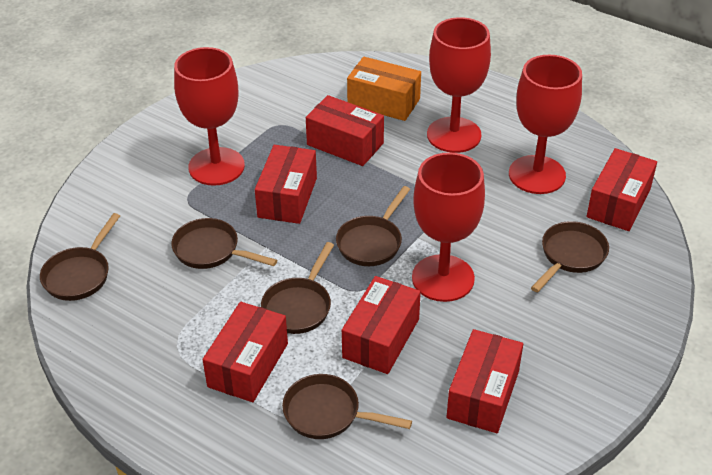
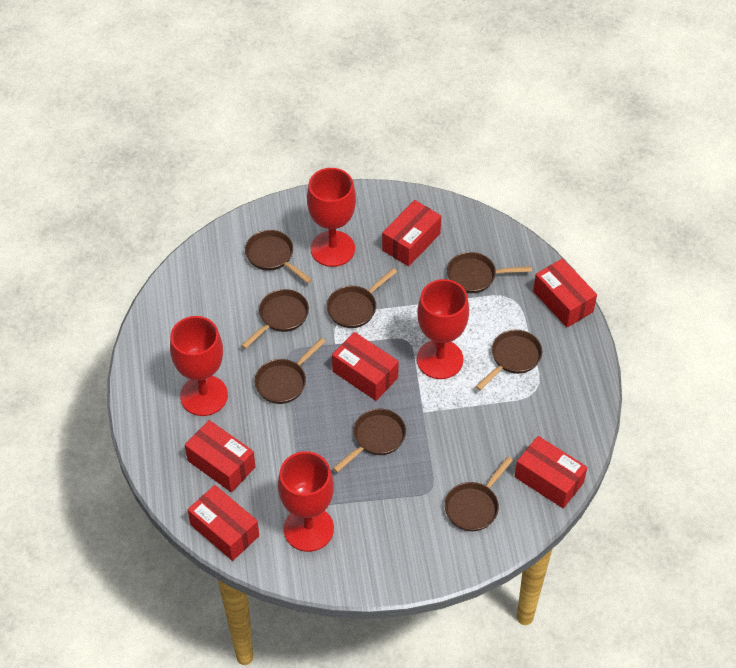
brown pan: [40,213,120,301] [171,218,277,269] [261,242,334,334] [282,374,412,439] [336,186,410,266] [531,221,609,292] = 6 -> [241,289,309,349] [245,230,312,283] [255,338,326,404] [327,268,397,328] [333,409,406,473] [445,456,513,531] [447,252,532,293] [476,330,542,390] = 8
orange box: [347,57,421,121] = 1 -> none = 0

